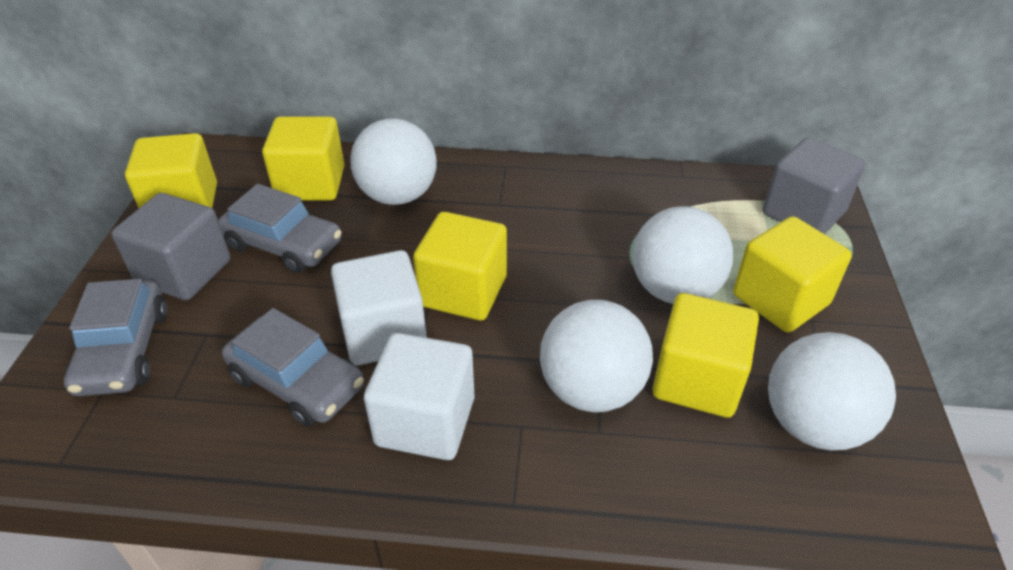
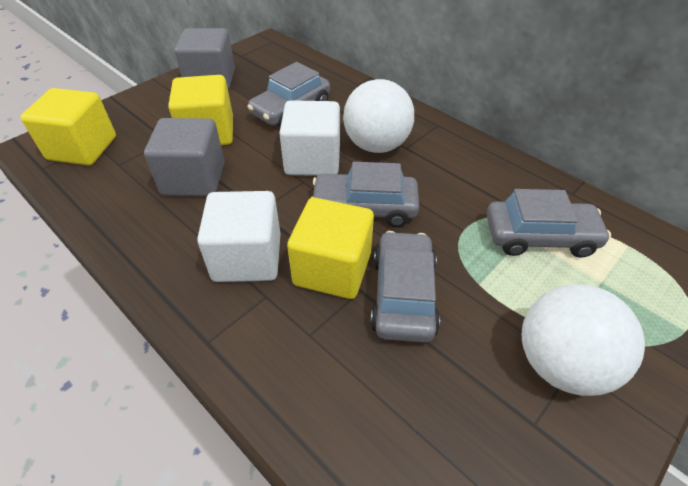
grey car: [64,279,168,396] [218,184,342,273] [222,308,364,427] = 3 -> [248,62,330,127] [311,162,419,227] [370,231,440,343] [487,189,611,258] = 4
white ball: [350,118,437,205] [540,300,653,412] [632,206,733,304] [768,332,896,450] = 4 -> [343,79,414,153] [522,284,645,396] = 2
yellow cube: [125,133,217,208] [262,116,345,201] [413,212,507,321] [652,293,759,418] [733,216,852,333] = 5 -> [21,88,116,165] [168,75,233,145] [287,197,374,299] = 3

